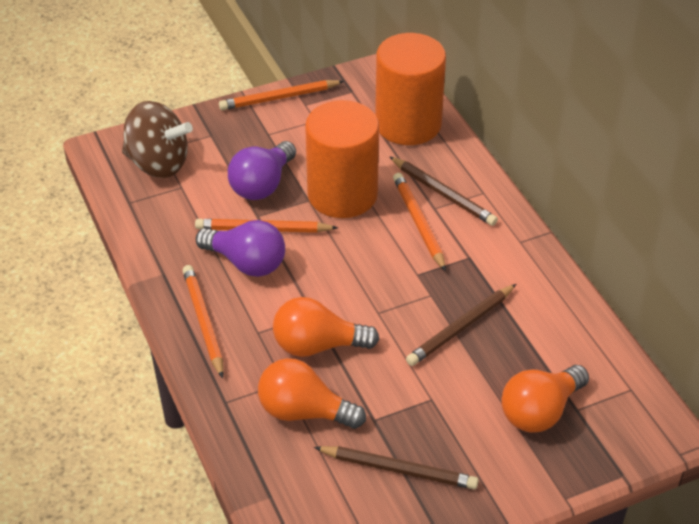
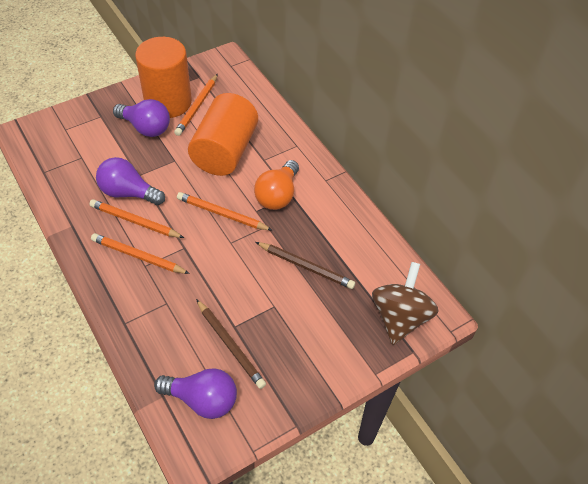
brown pencil: [314,446,479,489] [389,156,498,226] [406,284,516,366] = 3 -> [196,299,266,389] [256,242,355,289] = 2
orange light bulb: [258,358,366,429] [273,297,379,357] [501,365,589,433] = 3 -> [254,160,299,210] = 1
purple light bulb: [196,220,285,277] [228,141,296,200] = 2 -> [96,157,165,205] [113,99,170,137] [154,368,237,419] = 3

